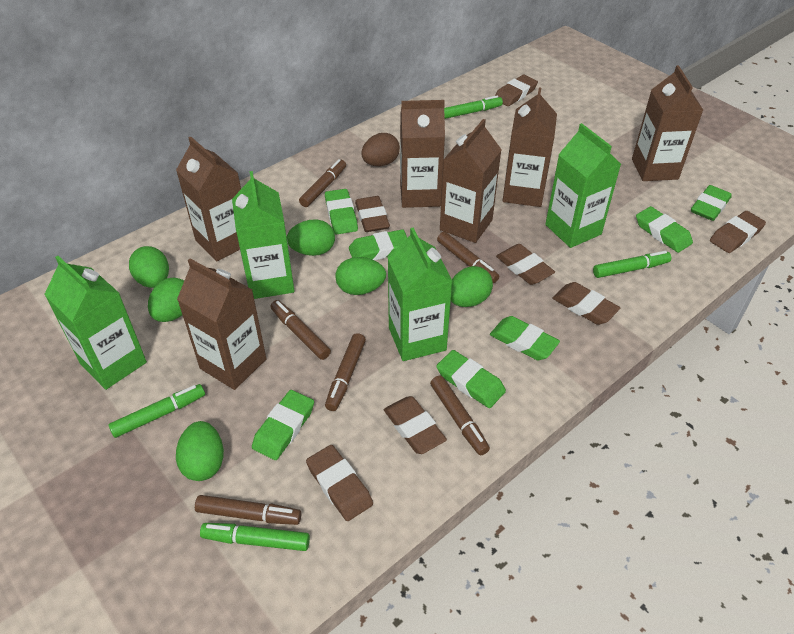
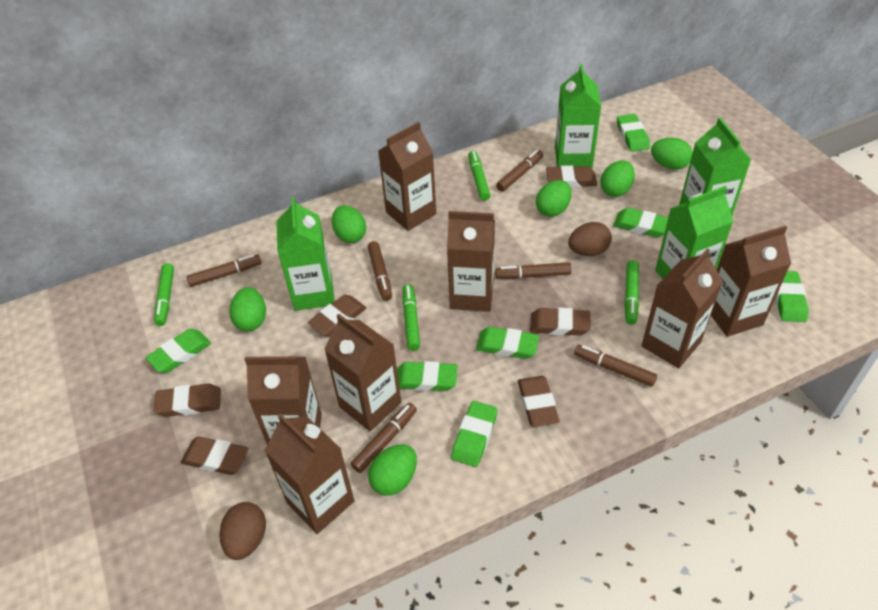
brown carton: [176,136,241,262] [177,258,267,390] [400,100,445,208] [440,119,502,243] [502,87,557,207] [632,65,703,181] = 6 -> [244,356,322,444] [264,413,355,534] [324,314,401,431] [378,122,436,231] [447,211,495,312] [641,248,723,368] [711,226,791,337] = 7
brown egg: [361,133,400,166] = 1 -> [220,502,266,560] [568,222,612,256] = 2
brown eraser: [306,445,373,521] [355,196,390,232] [384,396,447,454] [495,75,538,106] [496,244,555,285] [552,282,620,325] [710,211,766,253] = 7 -> [154,384,221,417] [181,436,249,475] [308,294,367,336] [518,376,559,427] [530,307,591,336] [546,165,597,188] = 6

